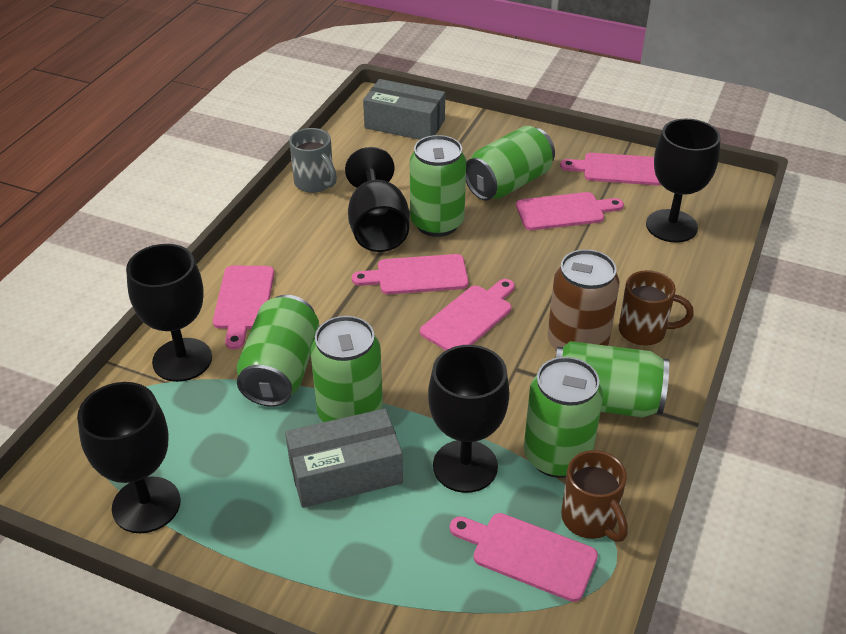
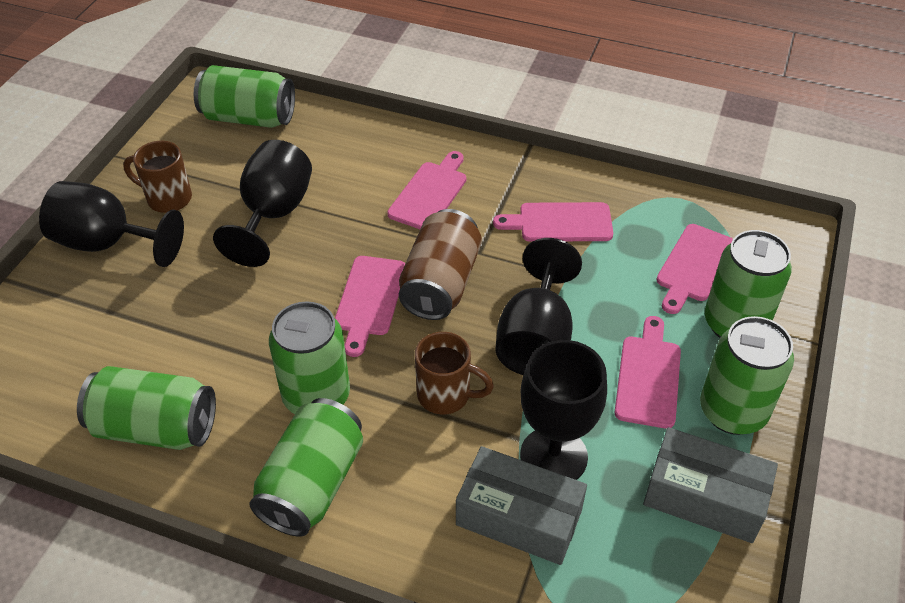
black goblet: [77,382,181,533] [126,244,212,382] [345,147,410,252] [428,345,509,493] [646,118,721,243] = 5 -> [39,181,184,267] [213,140,312,267] [495,238,582,375] [520,340,607,480] = 4
grey mug: [289,128,337,193] = 1 -> none = 0
pink cutting board: [213,266,274,349] [352,254,469,295] [420,279,515,351] [450,513,598,602] [516,192,624,230] [560,153,661,185] = 6 -> [335,256,405,357] [387,151,466,229] [493,202,613,242] [614,316,681,429] [656,224,733,314] = 5

